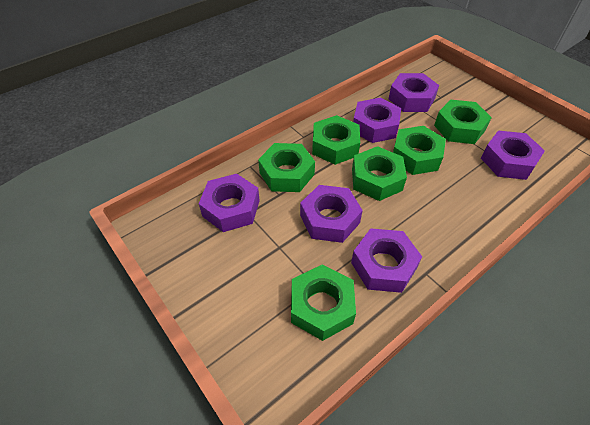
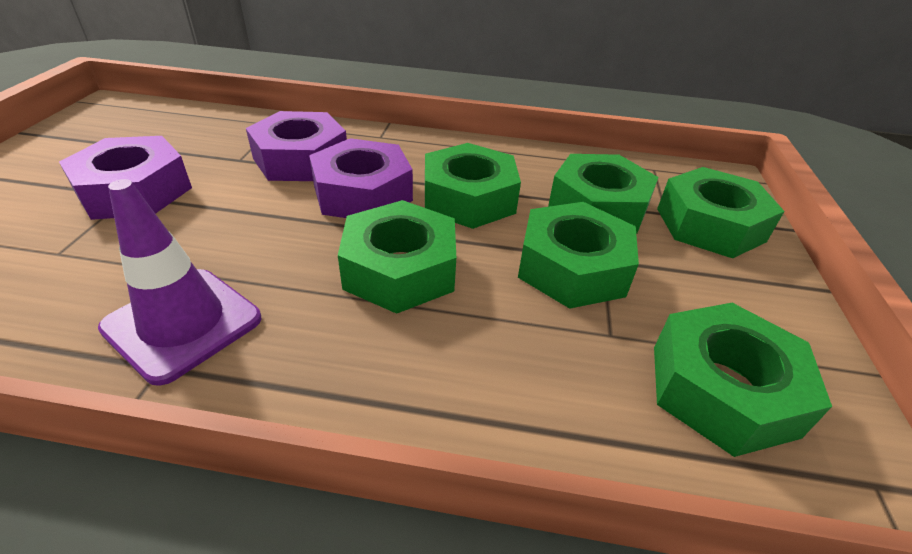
purple nut: [199,174,260,232] [300,185,363,243] [351,228,422,293] [353,97,401,143] [389,73,439,112] [481,130,545,180] = 6 -> [59,136,192,220] [246,111,347,181] [309,138,413,218] = 3
purple traffic cone: none = 0 -> [98,179,261,386] = 1

